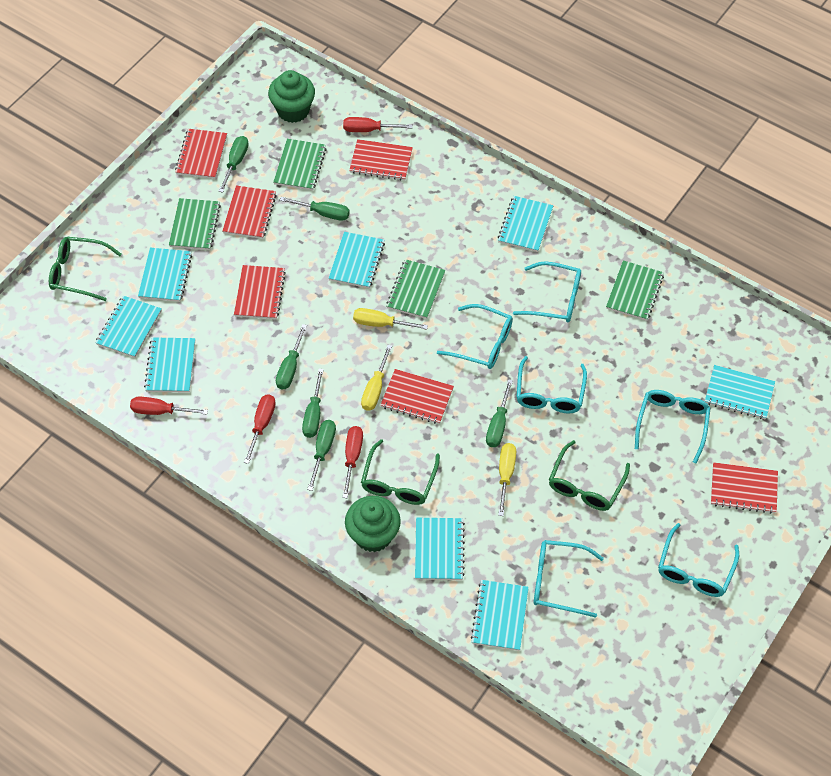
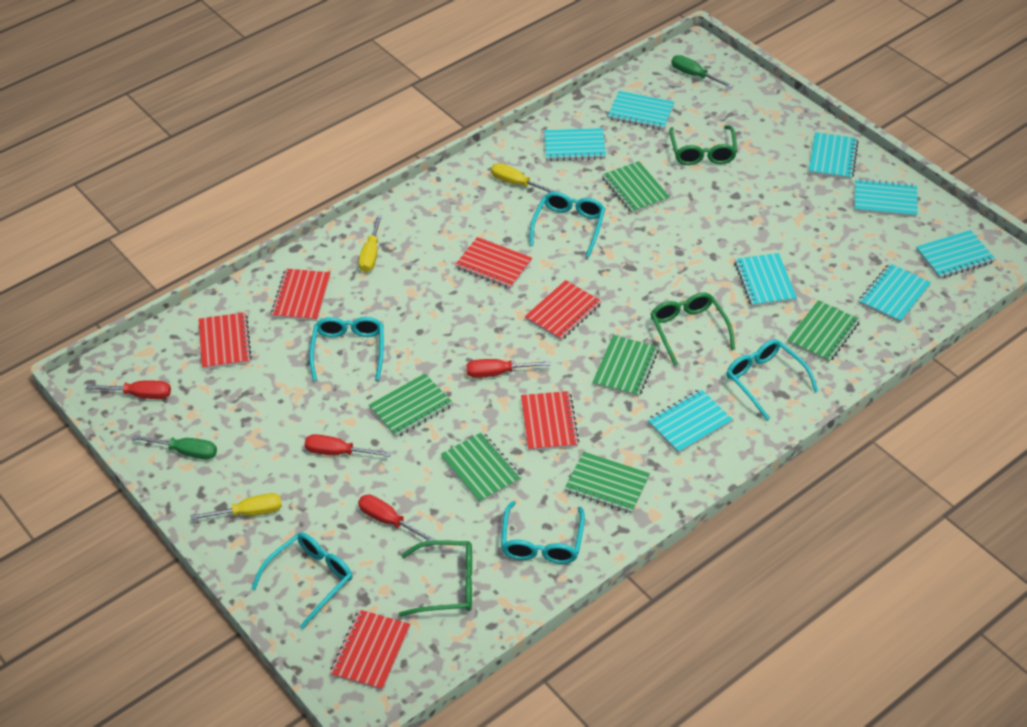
green cupcake: [268,70,315,123] [345,496,401,552] = 2 -> none = 0
green notebook: [169,198,221,250] [273,139,327,190] [386,259,446,319] [606,260,664,321] = 4 -> [369,374,453,438] [440,432,522,503] [565,452,650,514] [592,335,659,397] [602,161,670,214] [787,300,860,362] = 6
green screwdriver: [218,136,249,193] [276,324,307,389] [280,197,350,221] [302,369,324,438] [307,420,336,491] [486,379,513,447] = 6 -> [132,434,217,460] [671,55,733,88] = 2
turquoise glasses: [437,304,513,369] [513,261,581,322] [516,356,587,413] [534,540,604,618] [635,390,711,464] [658,523,739,597] = 6 -> [251,532,352,629] [309,317,384,381] [501,501,585,564] [529,192,605,257] [726,339,818,421] = 5

